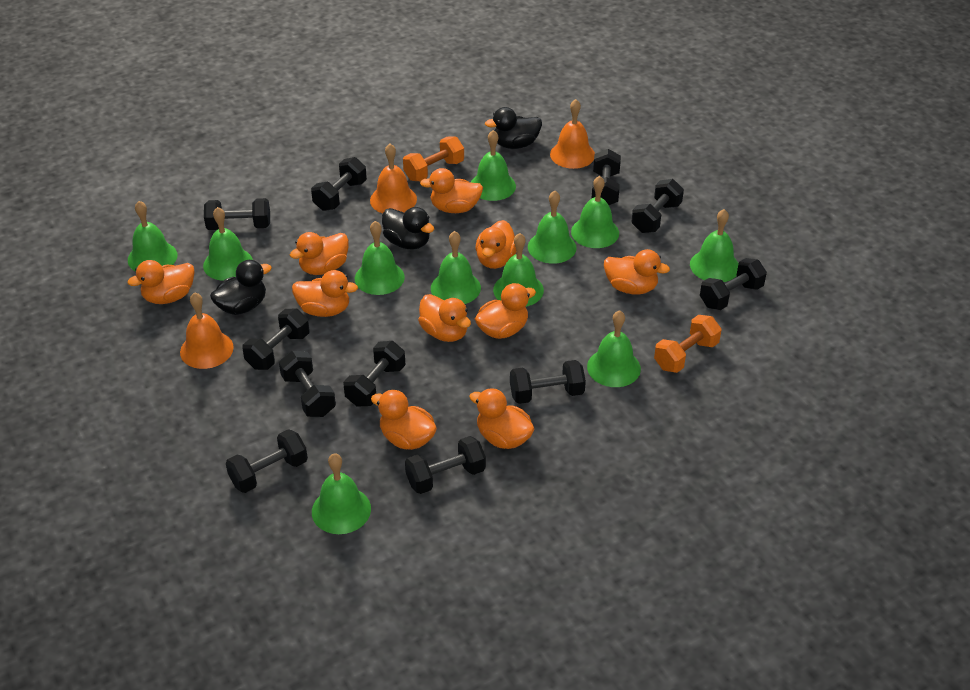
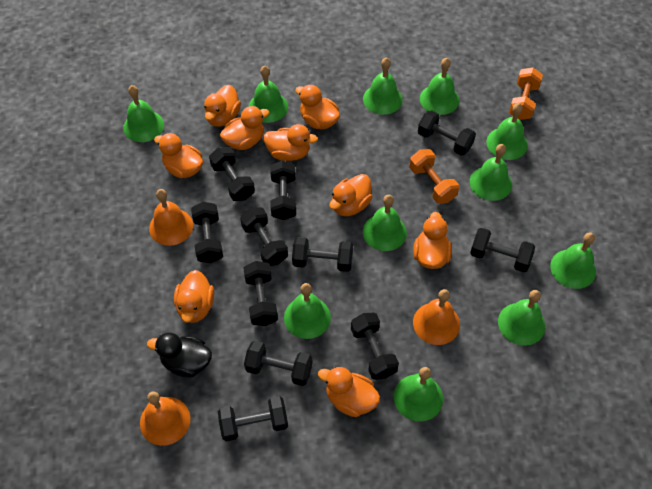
black duck: [210,260,272,315] [382,207,434,249] [485,107,542,149] = 3 -> [147,333,212,378] = 1
orange duck: [127,260,195,304] [290,232,349,275] [292,270,358,317] [371,390,437,450] [418,294,471,342] [420,168,483,213] [469,388,534,449] [475,283,536,339] [476,220,517,269] [604,249,670,294] = 10 -> [154,133,203,178] [174,270,214,323] [204,85,241,127] [220,106,270,150] [263,124,318,161] [295,85,340,130] [318,367,380,417] [329,174,373,216] [413,212,452,269] = 9

